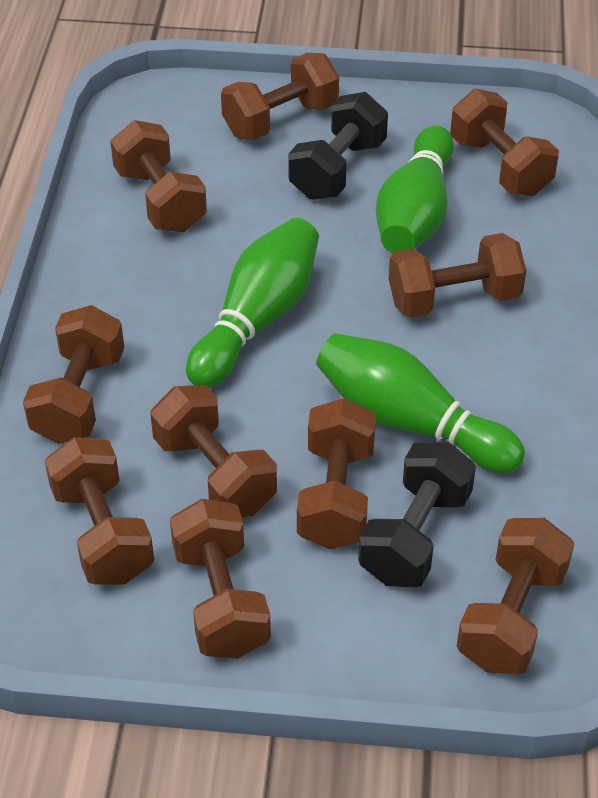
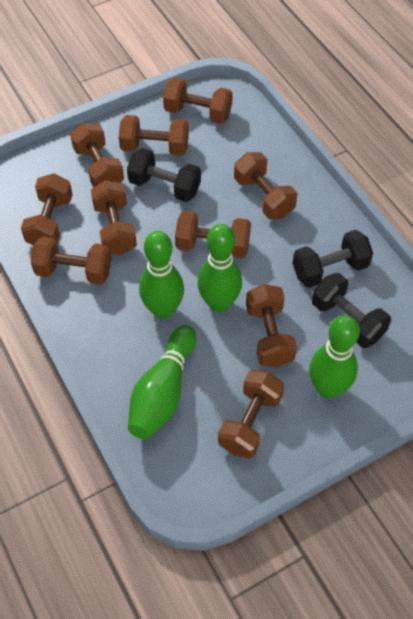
black dumbbell: [288,92,388,200] [358,442,476,587] = 2 -> [127,148,201,202] [292,230,373,288] [312,273,391,348] = 3
green bowling pin: [186,218,319,388] [316,333,525,473] [376,125,454,253] = 3 -> [128,325,196,439] [139,231,184,319] [197,224,242,312] [309,315,360,398] = 4

